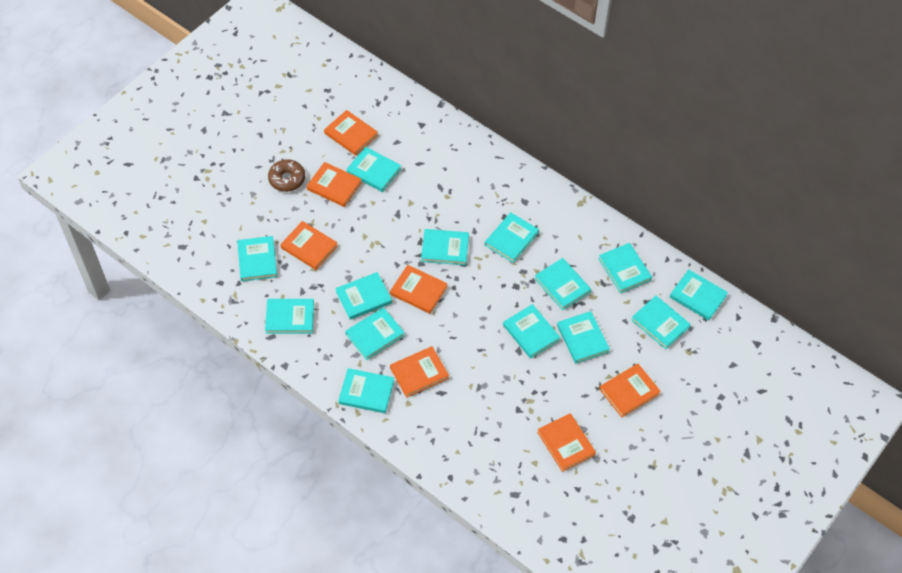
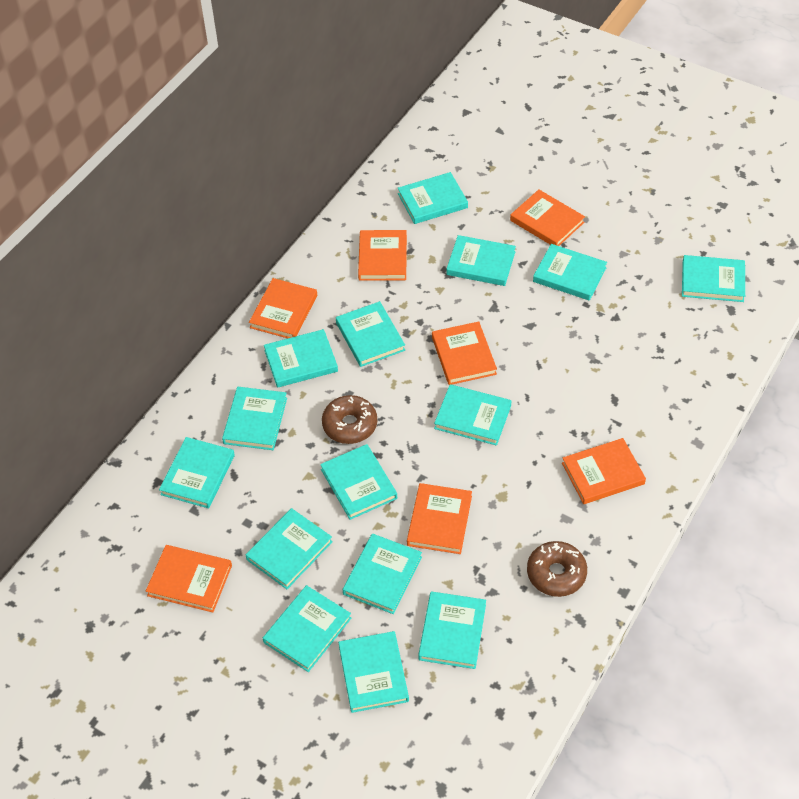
brown donut: [268,159,305,192] = 1 -> [322,395,377,444] [527,541,587,597] = 2
turquoise book: [237,236,277,281] [265,299,314,334] [335,272,392,320] [338,368,394,413] [345,307,405,360] [346,147,401,192] [421,229,469,265] [485,212,539,263] [503,304,560,359] [535,258,591,310] [557,311,610,363] [598,243,652,293] [631,296,691,349] [670,270,728,321] = 14 -> [159,437,235,508] [222,387,287,450] [246,508,333,589] [263,585,351,672] [264,329,338,388] [320,444,397,520] [336,301,405,367] [338,631,409,713] [343,533,422,614] [398,172,468,224] [418,591,486,669] [434,384,512,446] [446,235,516,286] [533,244,607,301] [682,255,745,302] = 15

